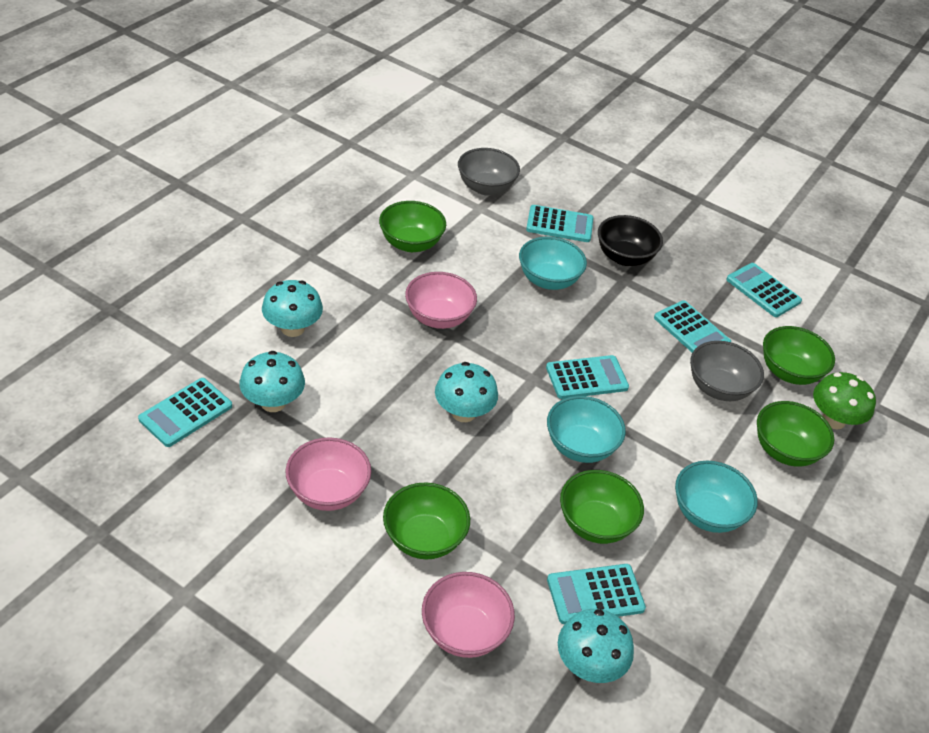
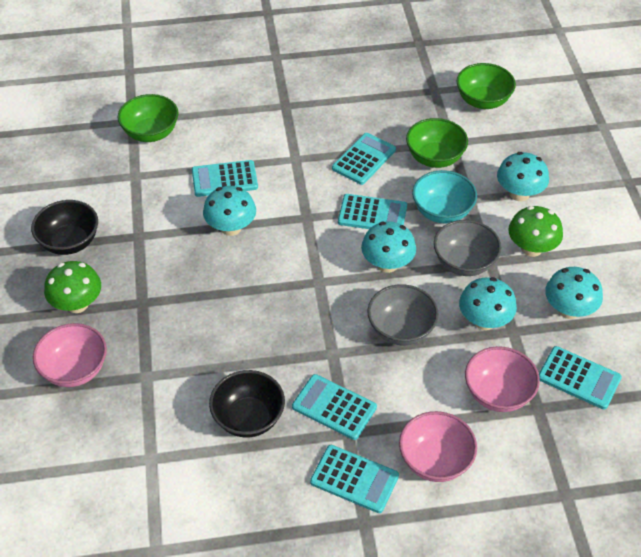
black bowl: [598,215,663,266] = 1 -> [31,200,98,255] [209,370,285,438] = 2
green bowl: [379,201,446,252] [383,482,470,559] [560,470,644,544] [757,401,834,467] [763,326,835,385] = 5 -> [118,94,178,142] [406,118,468,168] [456,63,516,109] = 3
green mushroom: [813,372,876,429] = 1 -> [44,261,101,313] [508,206,563,257] = 2
turquoise bowl: [519,237,587,290] [547,396,626,463] [675,461,758,533] = 3 -> [412,170,477,223] = 1
turquoise mushroom: [240,351,305,412] [262,280,323,337] [435,362,498,422] [558,609,634,683] = 4 -> [203,186,256,236] [361,221,416,273] [459,277,517,330] [497,152,549,201] [545,267,603,319] = 5

